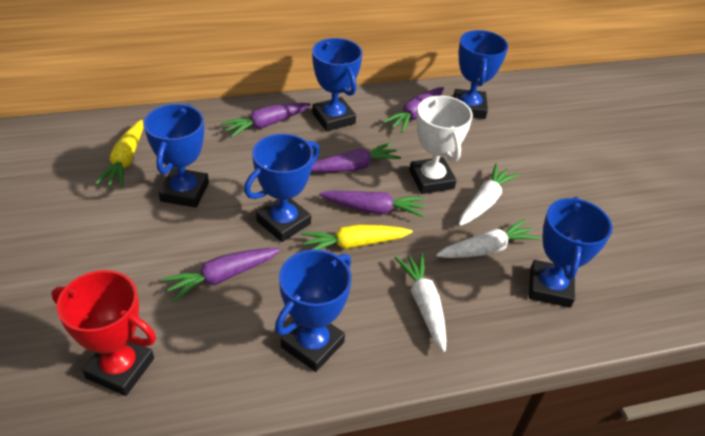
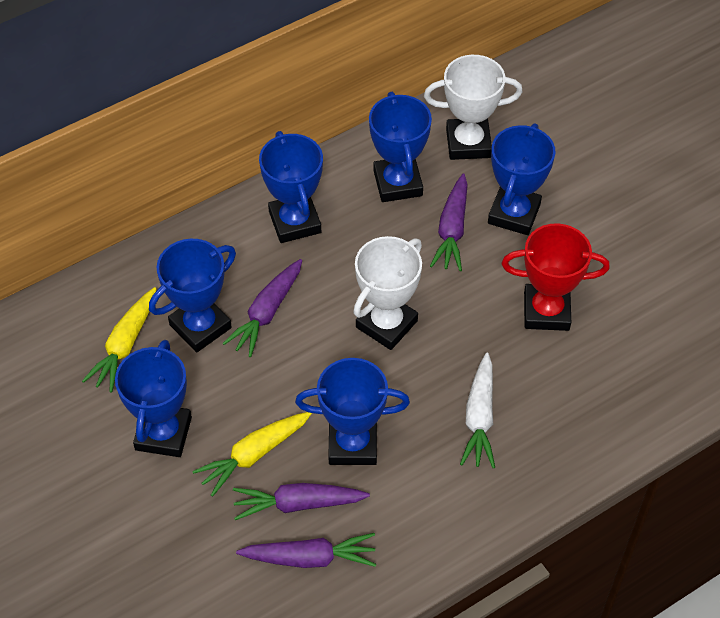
purple carrot: [162,248,280,302] [220,103,311,138] [311,143,401,172] [319,190,425,218] [383,87,444,132] = 5 -> [222,259,302,357] [233,483,370,520] [236,533,376,568] [430,173,468,271] = 4
white carrot: [395,253,446,352] [436,219,540,258] [459,164,519,226] = 3 -> [460,353,495,468] = 1
white trophy: [409,96,473,194] = 1 -> [353,236,422,350] [424,55,522,160] = 2

